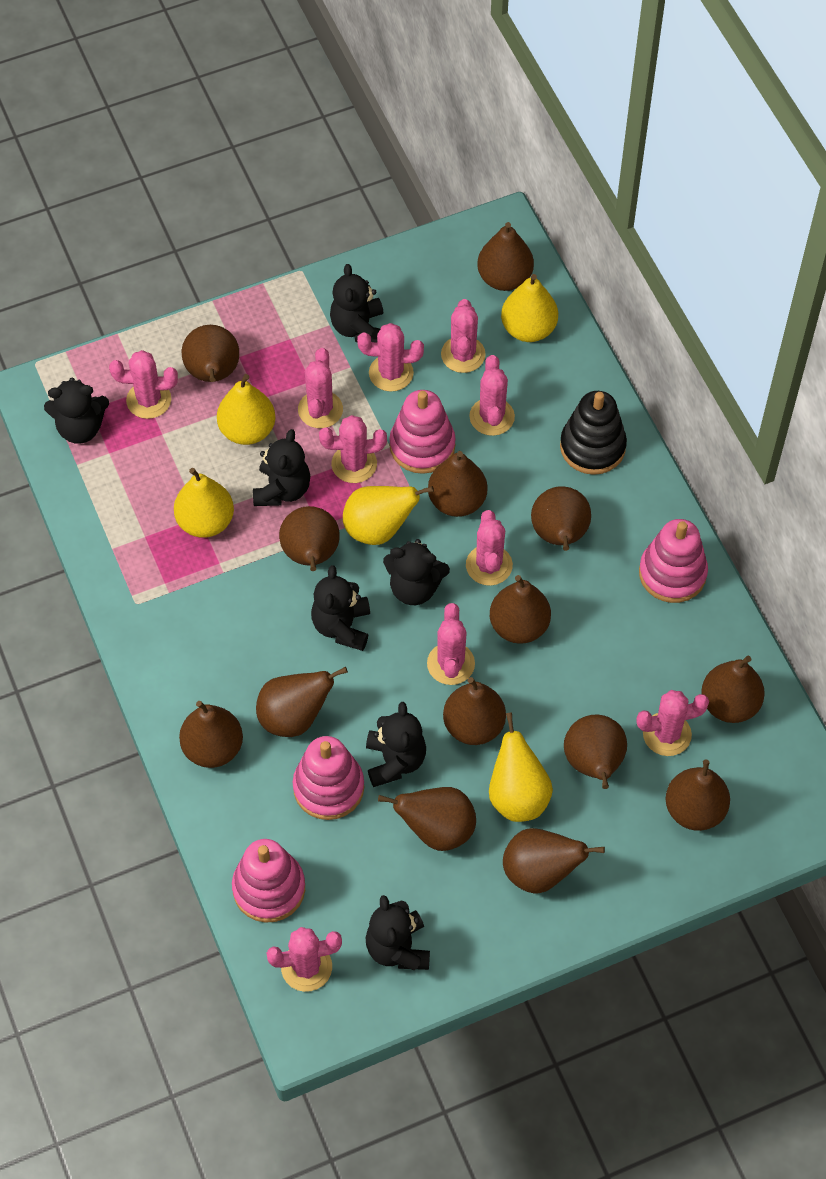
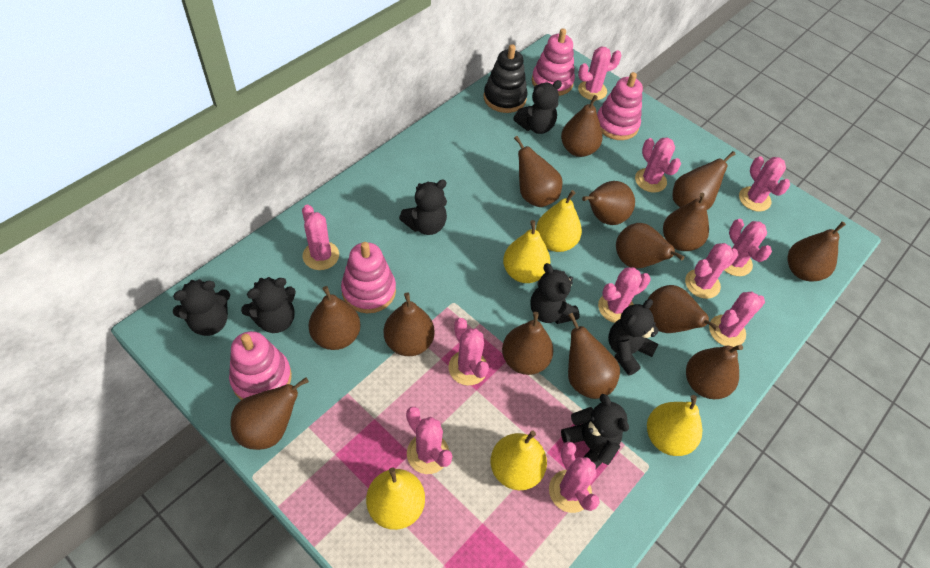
pink cactus: [109,350,178,419] [266,927,342,992] [298,348,343,428] [319,415,387,483] [357,323,424,392] [427,603,475,685] [441,299,486,373] [466,510,513,586] [469,355,515,436] [636,690,709,756] = 10 -> [302,205,339,270] [406,407,453,474] [448,318,489,385] [549,441,600,513] [578,46,621,100] [598,267,650,323] [635,138,681,193] [685,243,738,299] [709,292,765,347] [724,219,772,276] [739,156,790,212] = 11

